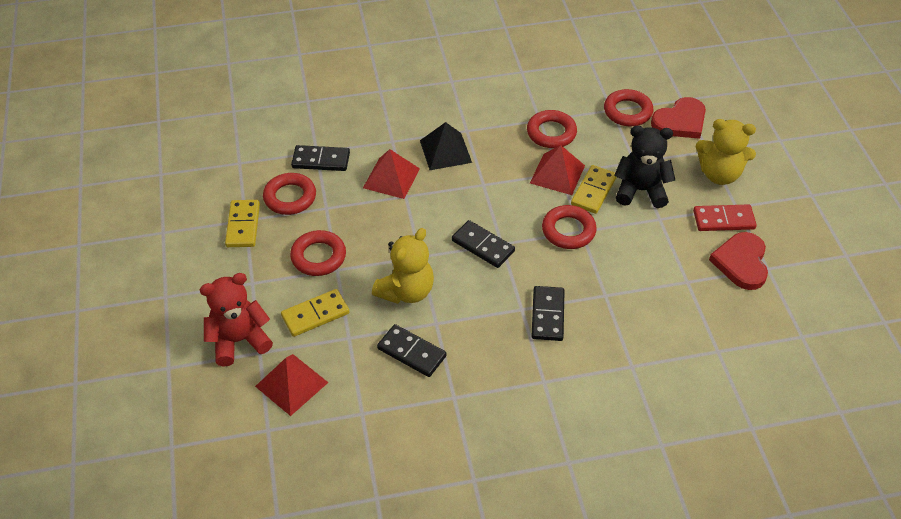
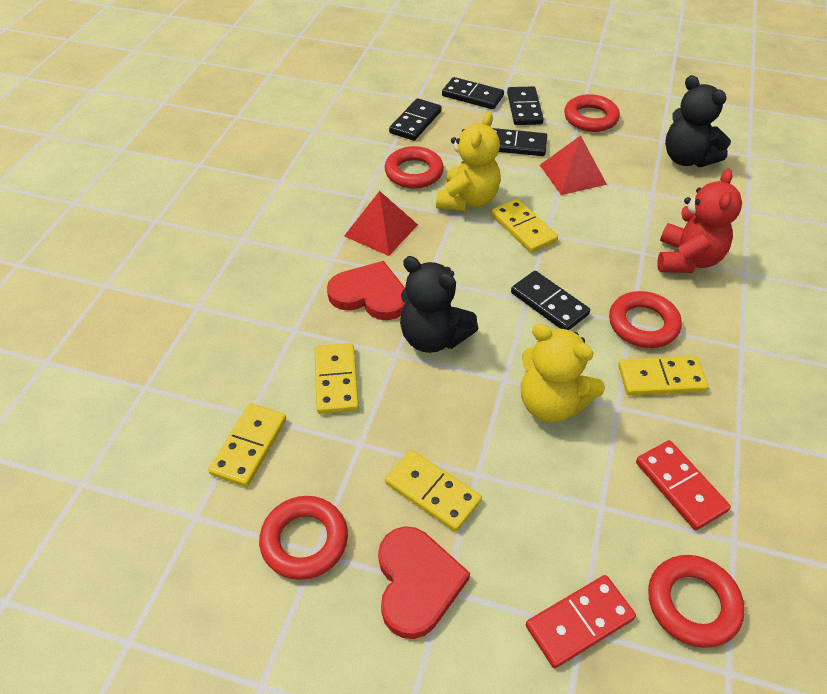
black domino: [291,145,350,171] [377,324,446,377] [452,220,515,268] [531,286,565,341] = 4 -> [389,98,442,141] [442,77,504,109] [493,128,547,156] [507,86,544,125] [511,271,590,330] = 5
black pyramid: [420,122,472,170] = 1 -> none = 0
black teddy bear: [614,126,675,208] = 1 -> [400,256,479,353] [665,75,731,167] = 2
red domino: [693,204,757,231] = 1 -> [526,575,636,668] [636,440,731,530] = 2
red pyramid: [255,354,328,416] [363,149,420,199] [530,145,585,195] = 3 -> [344,191,418,256] [540,135,607,195] = 2
yellow domino: [225,200,260,247] [281,289,350,337] [571,165,617,214] = 3 -> [208,403,286,487] [315,343,359,414] [385,450,482,532] [491,199,558,253] [618,356,708,396] = 5

